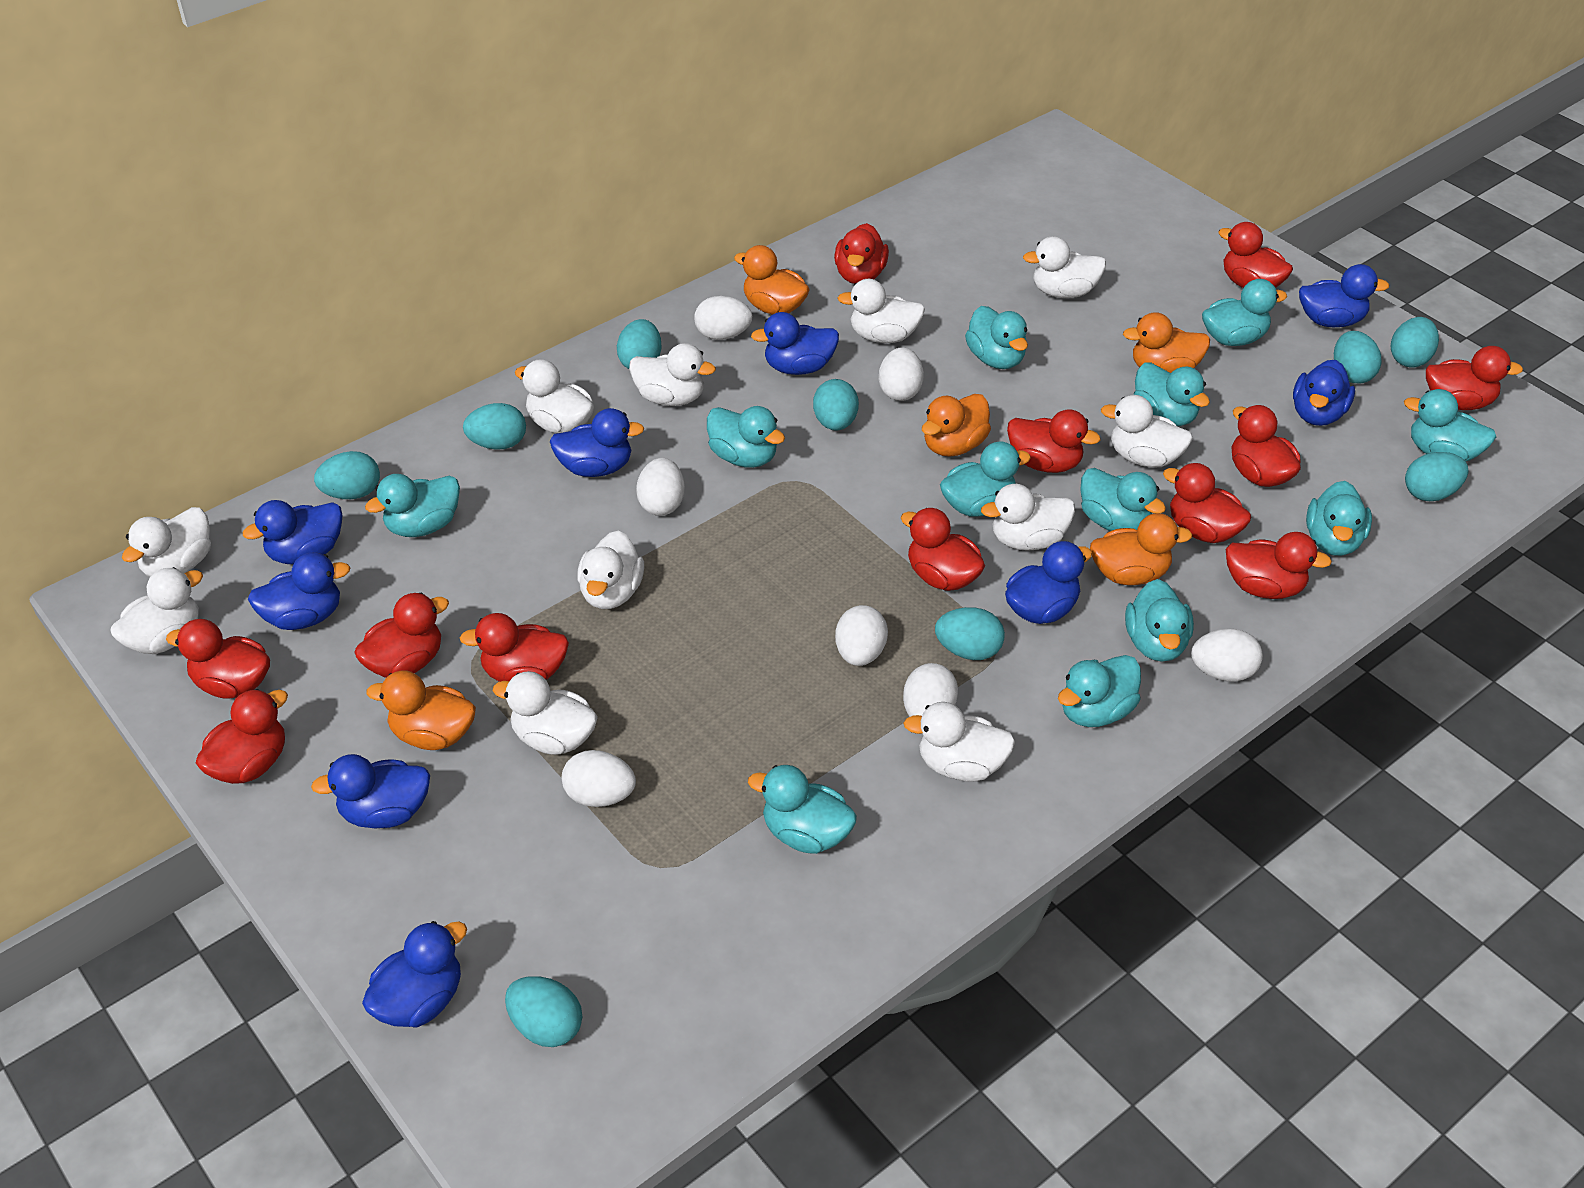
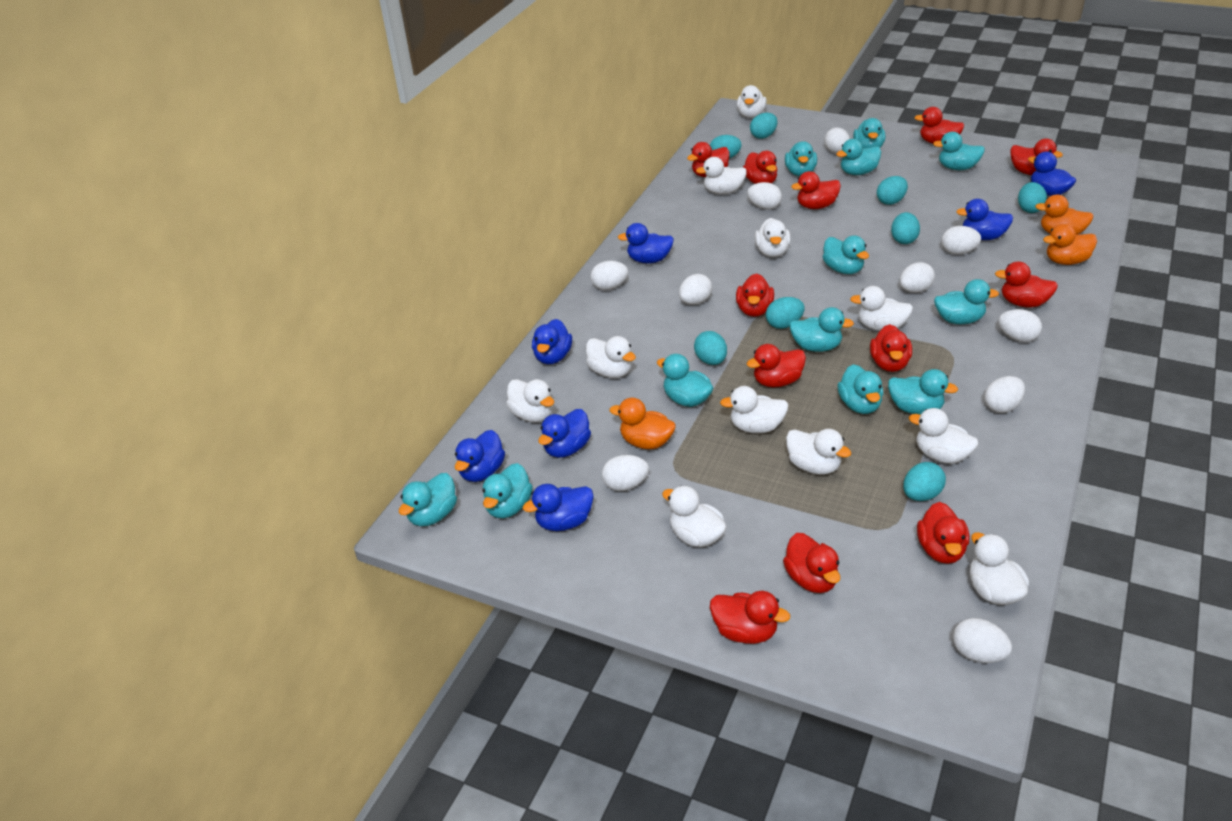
blue duck: [243,500,342,564] [248,552,351,630] [311,754,430,828] [362,921,467,1027] [550,408,645,477] [751,312,839,375] [1005,541,1092,624] [1293,360,1355,426] [1299,264,1389,327] = 9 -> [455,430,505,482] [523,484,594,531] [532,319,572,364] [539,409,591,458] [618,223,674,263] [956,199,1013,240] [1028,152,1076,196] = 7
orange duck: [367,670,476,750] [734,245,810,315] [922,394,991,457] [1090,513,1192,585] [1123,312,1210,373] = 5 -> [610,398,676,449] [1035,195,1094,235] [1043,224,1097,265] = 3
turquoise egg: [314,451,380,499] [463,403,526,450] [505,976,582,1047] [617,319,661,369] [813,379,859,431] [935,607,1005,660] [1334,331,1382,383] [1391,317,1439,367] [1405,452,1468,501] = 9 -> [694,331,727,365] [710,135,742,159] [750,113,777,139] [766,297,804,329] [877,176,908,205] [891,212,920,244] [903,462,946,501] [1018,182,1047,213] = 8
white egg: [562,750,636,807] [636,458,685,516] [694,296,752,340] [835,605,888,666] [879,347,924,401] [903,663,958,717] [1191,628,1263,682] = 7 -> [591,261,628,290] [602,455,649,491] [679,274,712,305] [747,182,782,209] [824,127,850,154] [900,262,935,293] [942,226,981,255] [953,618,1012,663] [984,376,1025,413] [998,309,1042,342] = 10

